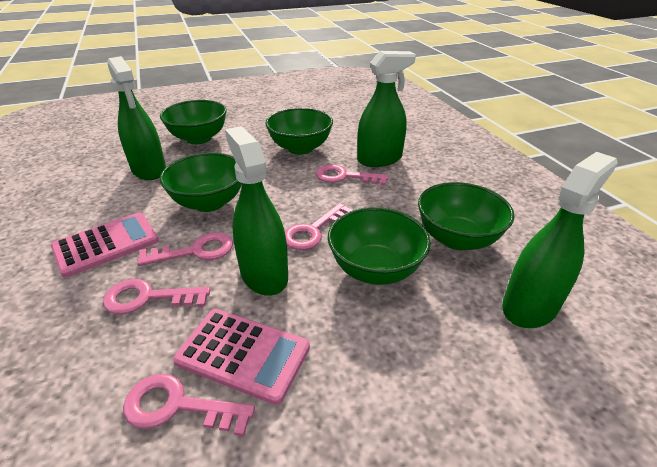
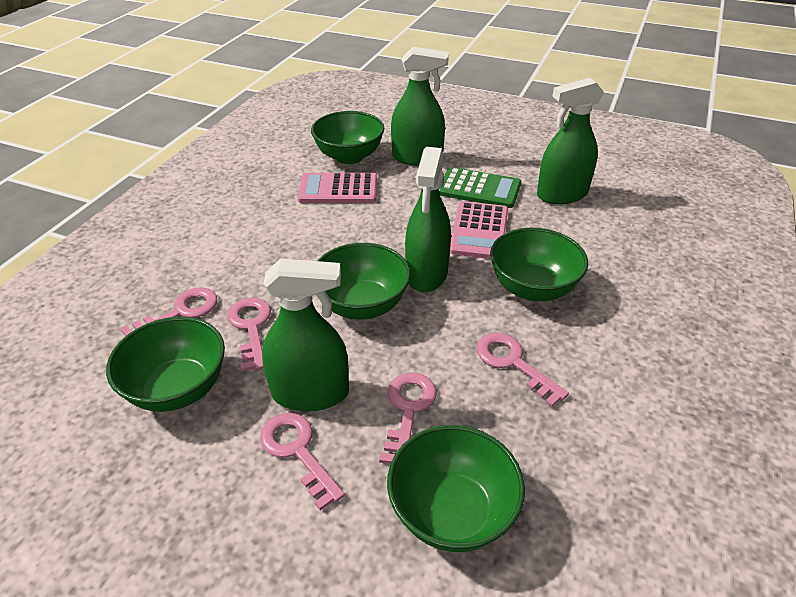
green calculator: none = 0 -> [439,167,521,208] = 1

